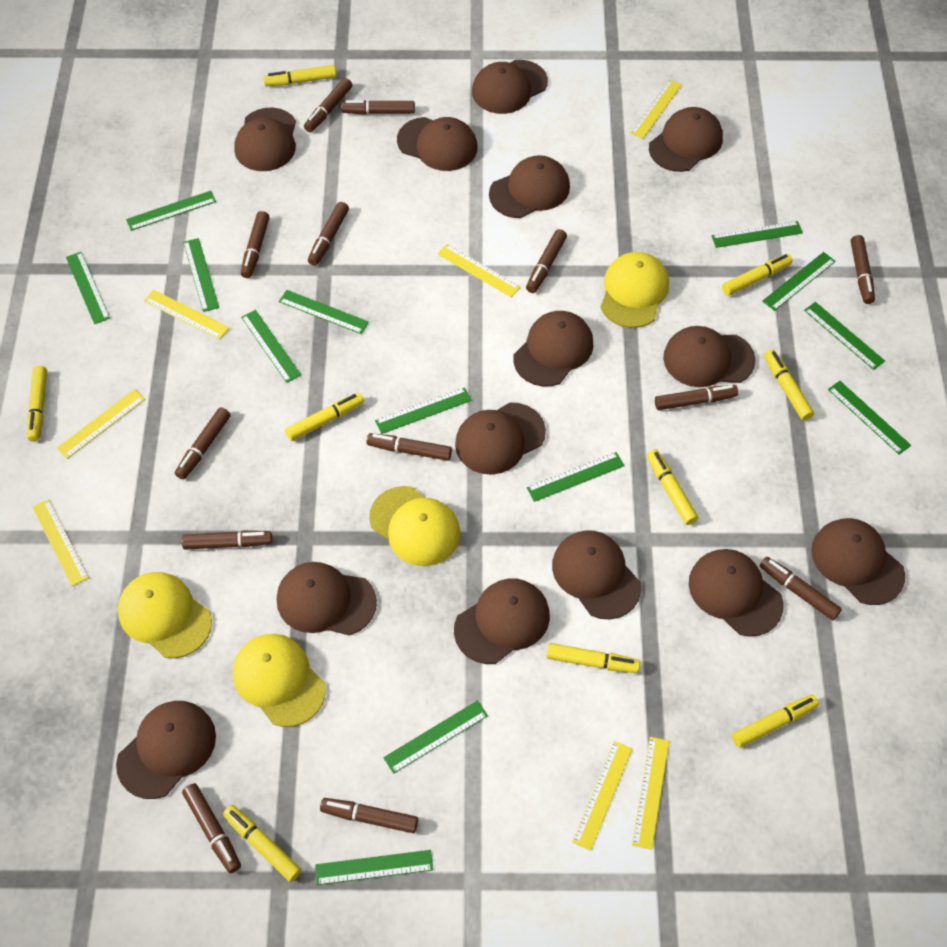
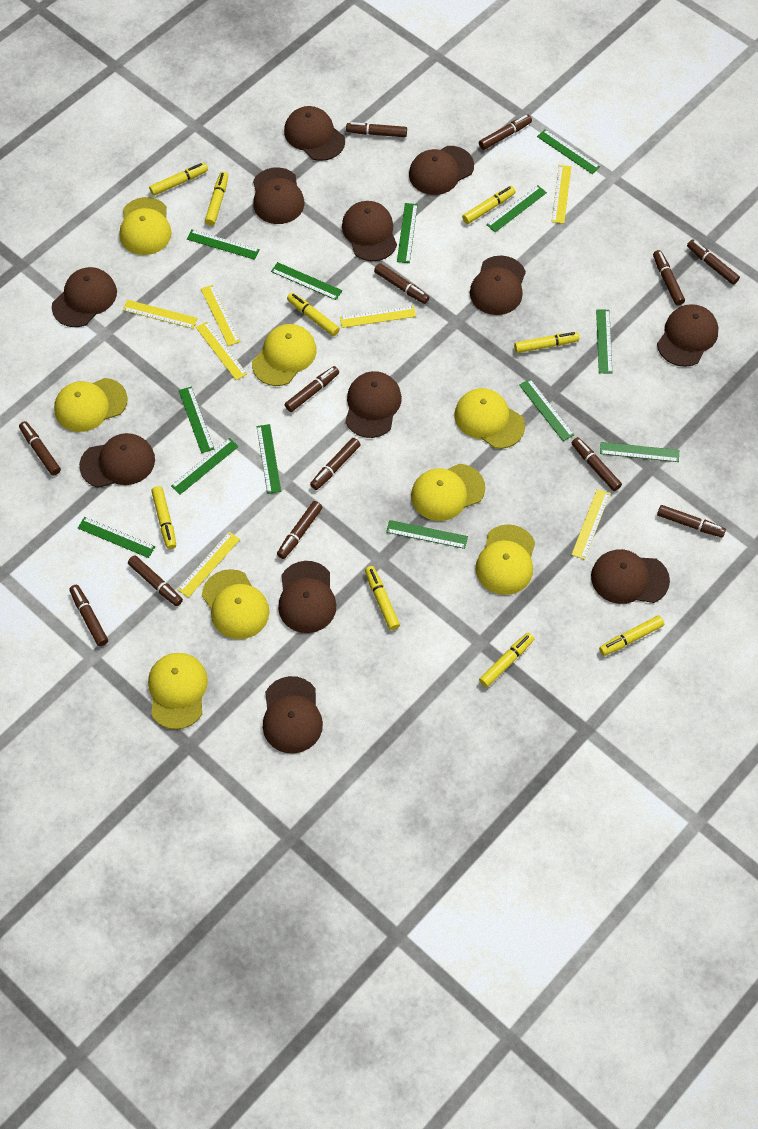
brown cap: [116,701,216,799] [234,108,296,171] [277,562,377,635] [397,117,478,171] [454,578,550,664] [455,402,546,475] [472,60,548,114] [489,155,570,218] [513,311,593,387] [552,530,641,619] [649,107,723,172] [663,326,756,387] [689,549,783,637] [811,518,905,605] = 14 -> [52,267,117,327] [79,433,155,488] [253,167,304,224] [263,676,323,754] [278,561,337,633] [284,106,345,161] [342,201,397,261] [345,371,402,438] [409,146,474,195] [470,255,526,315] [591,549,670,604] [657,304,718,367] = 12
yellow cap: [118,572,212,658] [233,634,326,727] [369,486,461,566] [600,252,669,328] = 4 -> [54,378,128,432] [120,197,172,255] [148,653,208,730] [202,569,270,639] [252,324,317,386] [411,464,485,521] [455,388,525,449] [476,524,535,595] = 8

